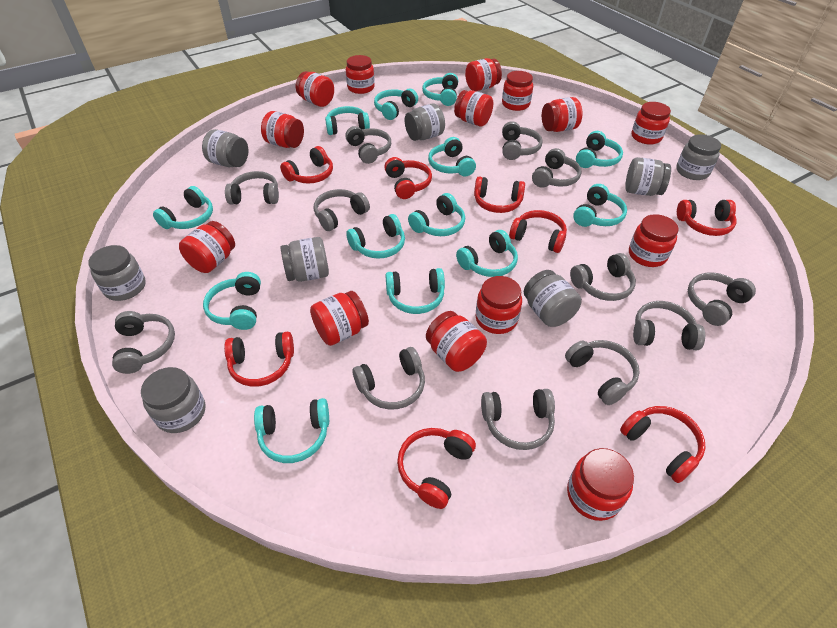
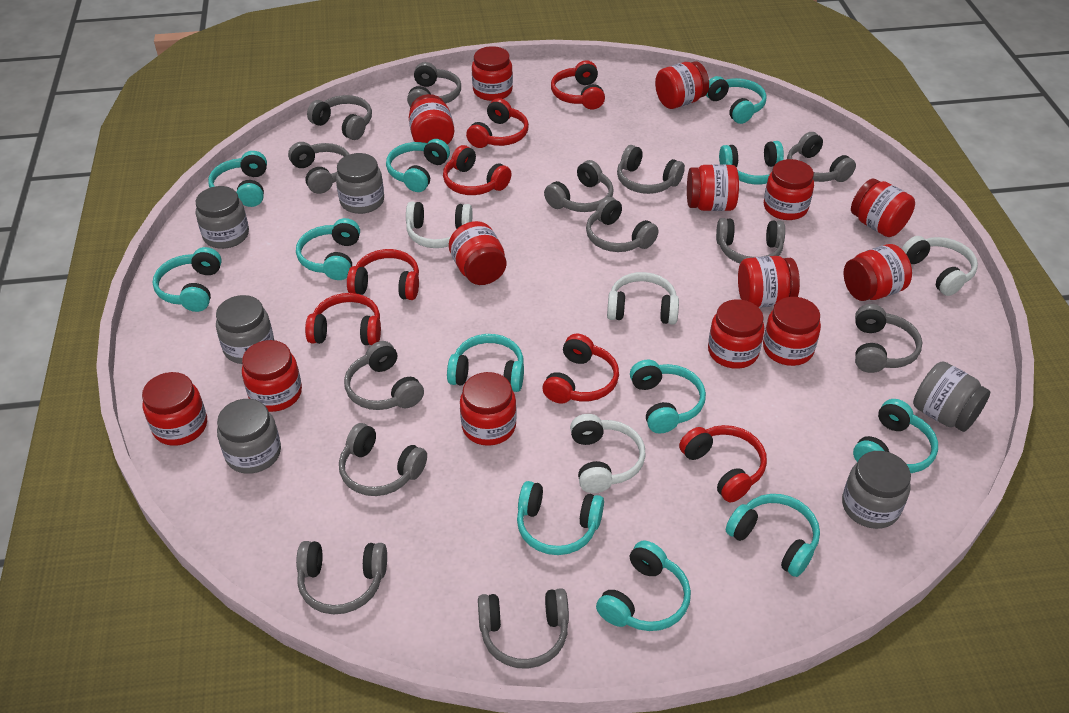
grey headphones: [112,311,175,374] [225,171,279,204] [314,189,370,231] [345,126,391,164] [352,347,425,410] [481,389,555,450] [502,121,543,160] [532,148,581,188] [565,340,640,405] [570,253,636,301] [633,301,705,350] [688,272,756,326] = 12 -> [288,142,350,194] [296,541,387,614] [307,95,372,140] [339,423,427,496] [344,341,424,410] [407,62,461,106] [478,588,569,669] [544,160,614,212] [586,197,658,252] [617,145,685,194] [716,218,785,263] [787,132,856,182] [855,304,923,373] = 13
grey jar: [88,245,146,301] [141,367,205,433] [202,129,248,167] [280,237,329,282] [405,104,445,141] [524,270,582,327] [625,157,671,196] [676,134,721,180] = 8 -> [196,186,249,249] [216,295,274,364] [217,399,281,474] [336,153,384,214] [842,451,911,529] [913,361,990,432] = 6
red headphones: [224,331,294,387] [280,146,333,184] [384,157,432,199] [397,428,476,509] [474,177,525,213] [509,210,567,253] [620,406,705,483] [677,200,737,236] = 8 -> [305,293,381,345] [347,249,419,300] [443,145,511,195] [466,98,529,148] [543,334,619,403] [551,60,605,109] [679,425,767,502] = 7
turquoise headphones: [153,186,213,229] [203,272,261,330] [254,398,329,463] [325,106,370,135] [346,214,405,259] [374,88,418,120] [385,268,445,314] [408,193,465,236] [422,73,458,106] [428,137,476,177] [456,230,518,277] [573,184,627,227] [576,131,623,168] = 13 -> [153,247,222,312] [208,151,267,207] [296,218,360,280] [386,139,450,192] [447,334,524,392] [517,481,604,555] [596,541,691,631] [630,360,706,433] [706,76,766,124] [719,141,784,184] [726,494,820,577] [853,399,938,473] = 12
white headphones: none = 0 -> [406,201,472,248] [570,414,646,493] [607,272,679,325] [902,236,978,296] = 4

